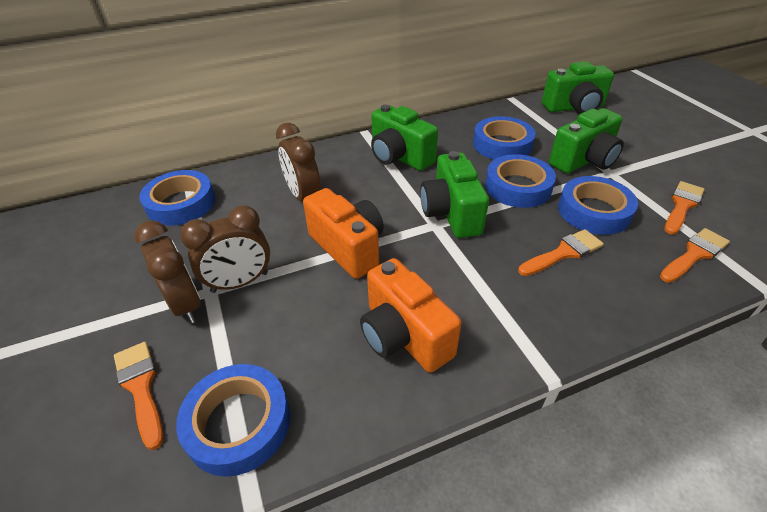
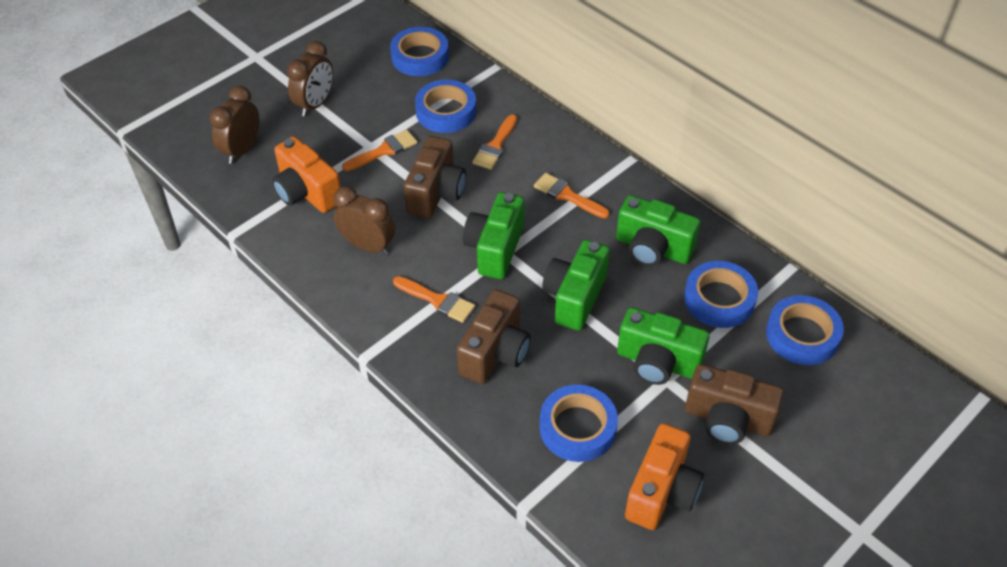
brown camera: none = 0 -> [404,136,466,218] [457,289,531,384] [685,364,784,444] = 3

